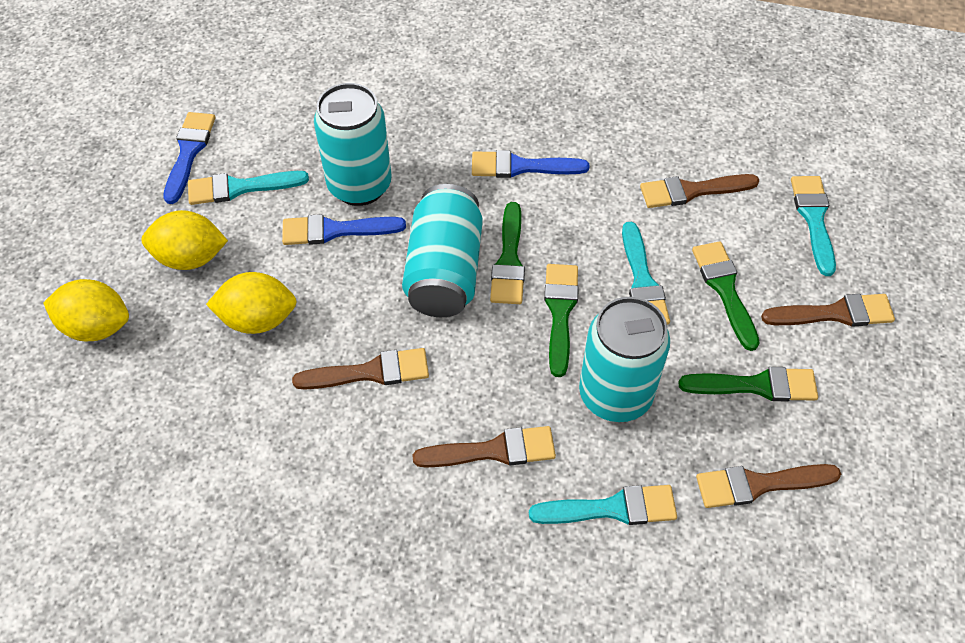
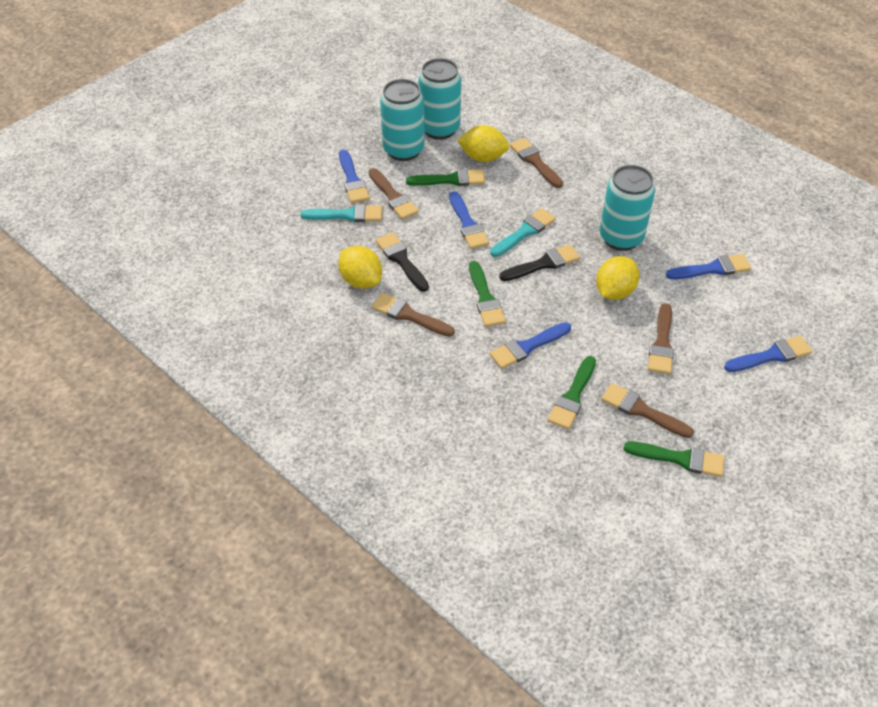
black brush: none = 0 -> [376,232,429,292] [499,244,580,281] = 2
blue brush: [163,112,216,204] [282,214,406,245] [472,150,589,178] = 3 -> [339,150,370,203] [449,192,489,249] [490,322,571,369] [666,254,751,279] [724,336,812,372] = 5
turquoise brush: [188,171,309,205] [529,485,677,525] [622,222,670,324] [791,176,836,276] = 4 -> [301,204,382,222] [490,208,556,257] = 2

